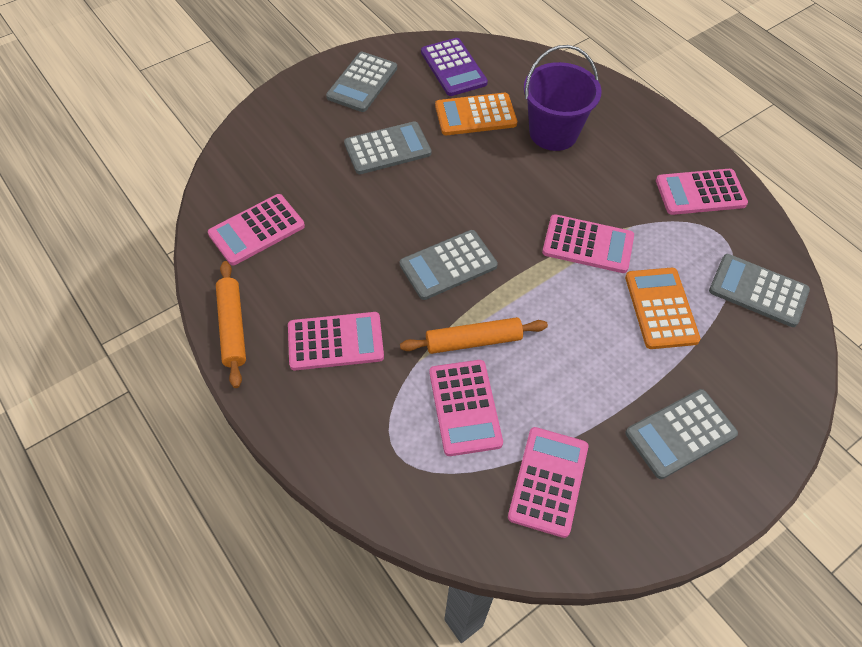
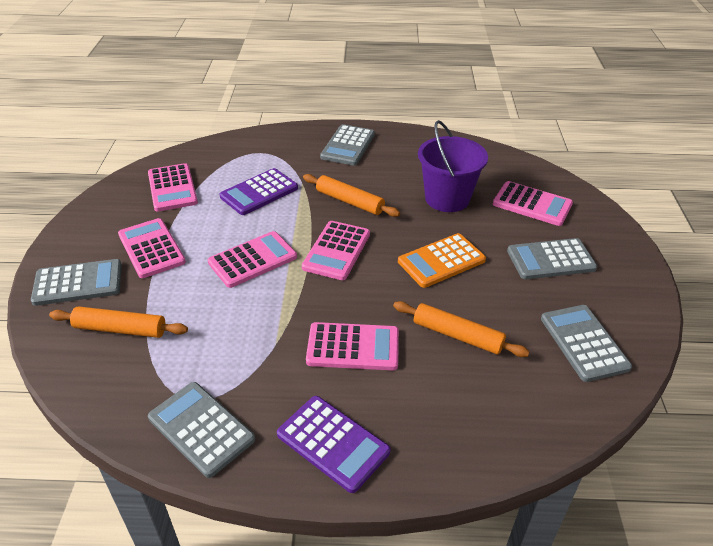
orange calculator: [435,93,517,135] [625,268,701,349] = 2 -> [398,233,486,288] = 1
orange rolling pin: [216,261,246,388] [400,317,548,354] = 2 -> [49,306,188,338] [303,174,400,217] [393,301,529,357] = 3
purple calculator: [421,38,488,96] = 1 -> [219,168,298,215] [277,396,391,493] = 2

